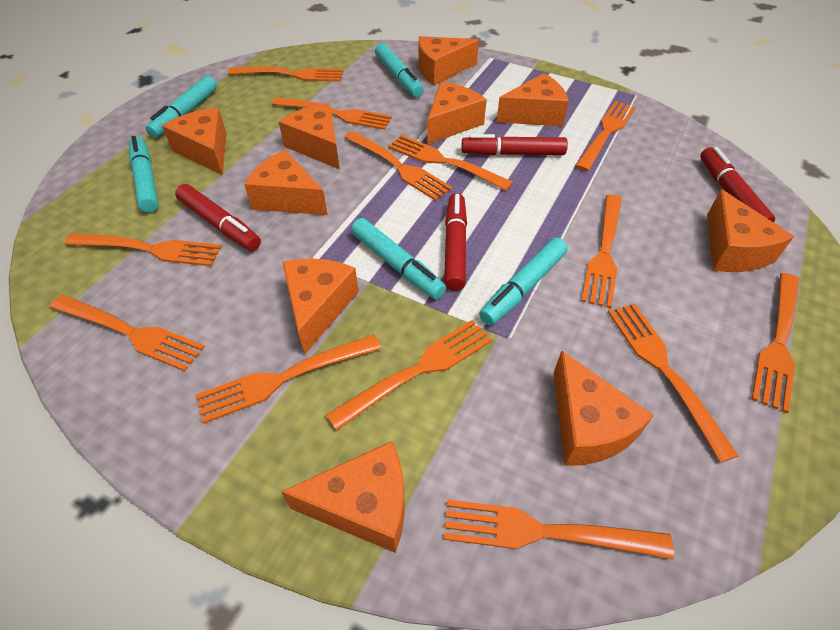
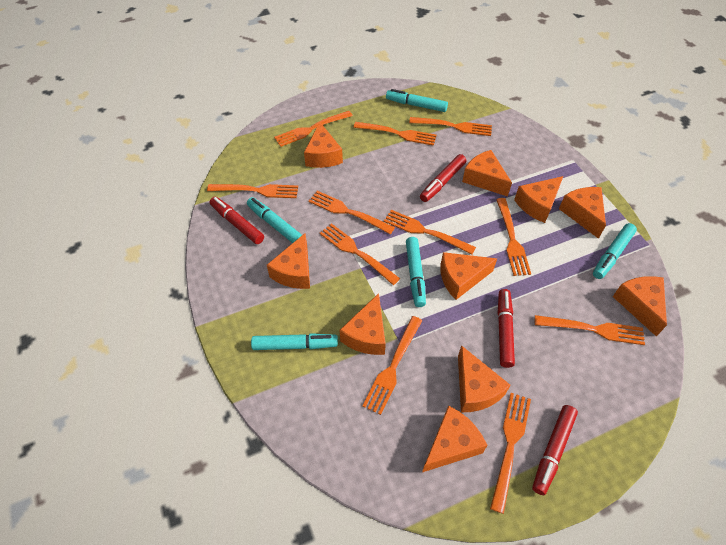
orange fork: [50,295,205,371] [65,233,222,266] [195,334,381,424] [228,66,343,82] [272,97,392,130] [326,320,492,431] [344,131,452,201] [388,135,513,191] [444,500,674,559] [575,101,636,171] [581,195,622,308] [608,303,739,463] [751,273,799,413] = 13 -> [207,184,298,198] [274,111,353,147] [309,191,395,234] [320,223,400,285] [353,122,436,146] [362,316,423,415] [384,210,476,254] [409,117,492,136] [490,393,531,514] [496,198,531,276] [535,315,645,345] = 11

